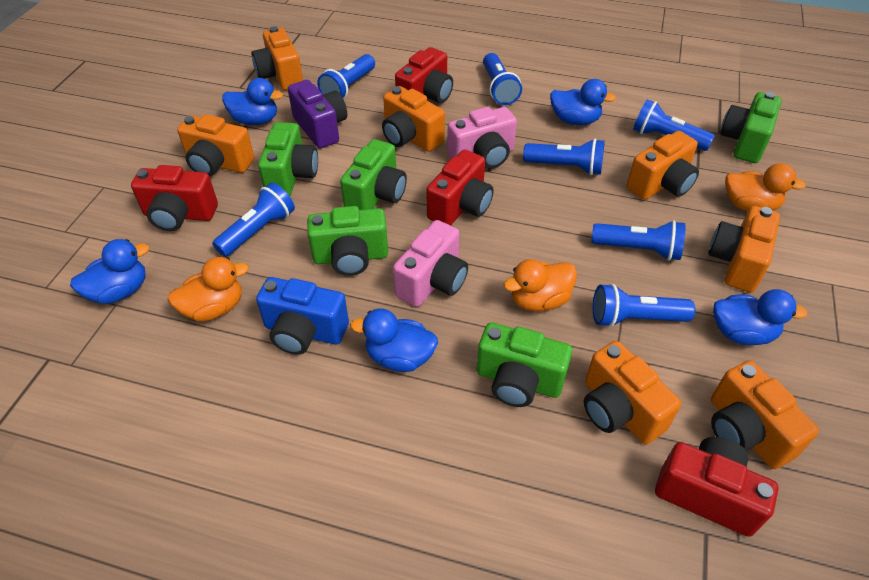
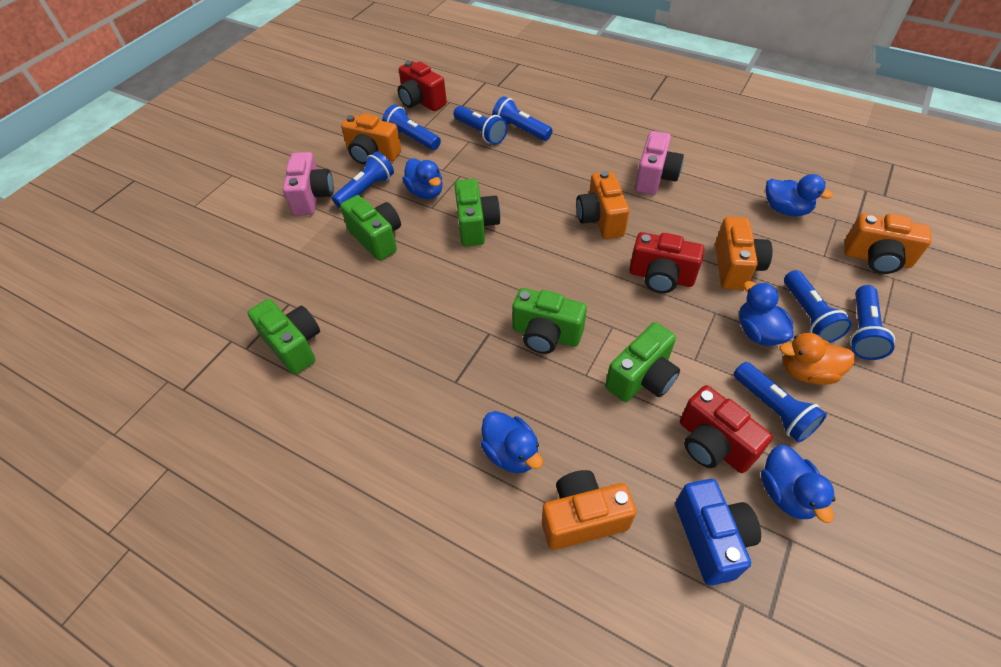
orange camera: [177,114,254,177] [251,26,303,90] [382,86,445,152] [584,341,681,444] [627,131,699,200] [709,206,780,292] [711,360,819,469] = 7 -> [341,113,401,164] [542,470,637,550] [576,170,629,239] [715,217,773,290] [844,214,932,274] = 5
orange duck: [168,257,249,321] [504,259,577,312] [725,163,806,211] = 3 -> [779,332,855,385] = 1
purple camera: [288,80,347,149] = 1 -> none = 0
red camera: [131,165,218,231] [395,47,453,103] [426,150,494,225] [655,437,779,537] = 4 -> [398,61,447,111] [629,232,704,293] [680,385,773,473] = 3

